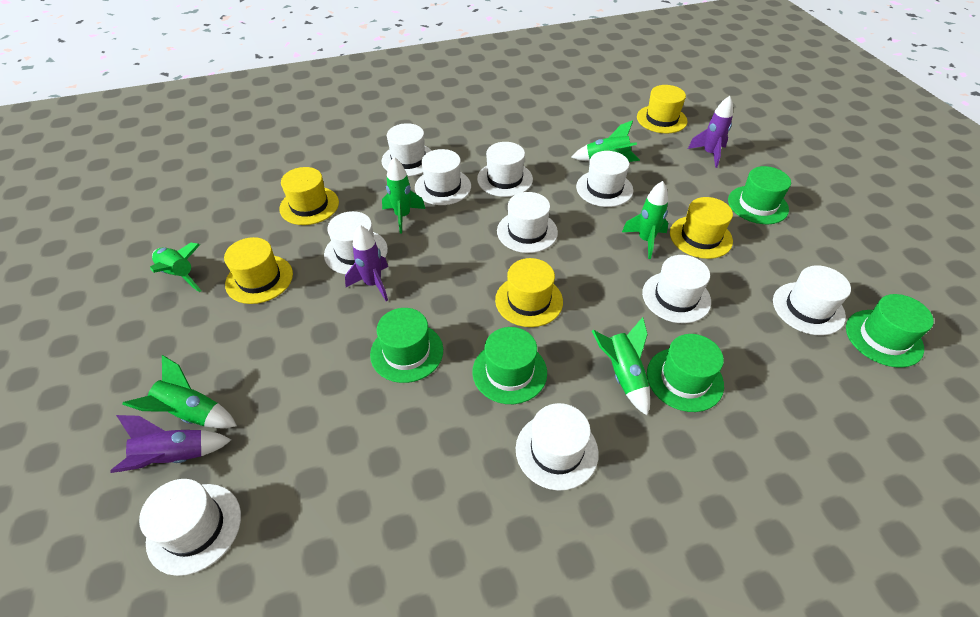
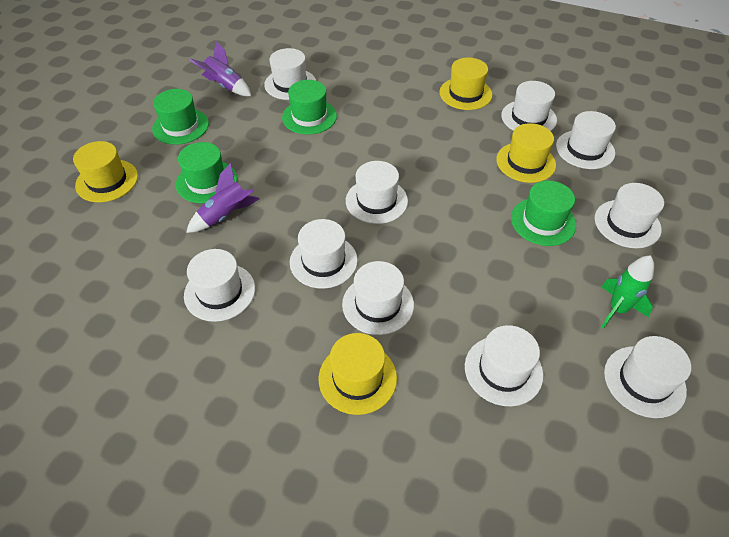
green hat: [370,308,443,383] [472,327,547,404] [647,334,724,412] [728,166,791,224] [846,294,934,368] = 5 -> [152,89,209,145] [176,142,237,203] [282,80,337,134] [511,181,576,246] = 4
green rocket: [122,355,237,428] [150,243,201,292] [382,157,425,233] [572,120,640,162] [592,317,650,416] [622,181,668,259] = 6 -> [601,255,654,329] = 1
purple rocket: [110,415,231,473] [345,225,388,301] [688,96,733,168] = 3 -> [186,163,260,233] [189,41,251,96] = 2
yellow hat: [224,237,293,304] [279,167,339,225] [495,258,563,327] [637,85,688,133] [670,197,733,259] = 5 -> [73,141,138,202] [319,333,397,415] [439,58,492,110] [496,123,556,183] = 4

